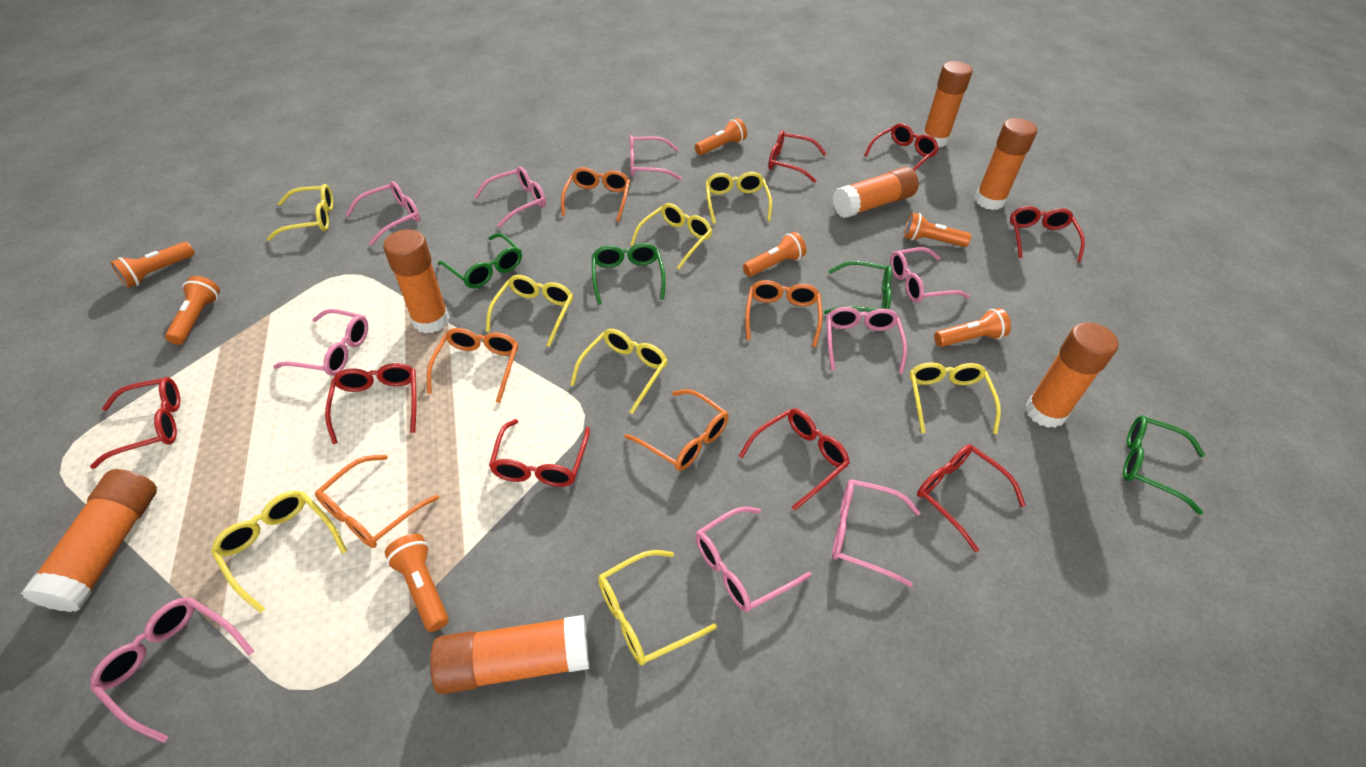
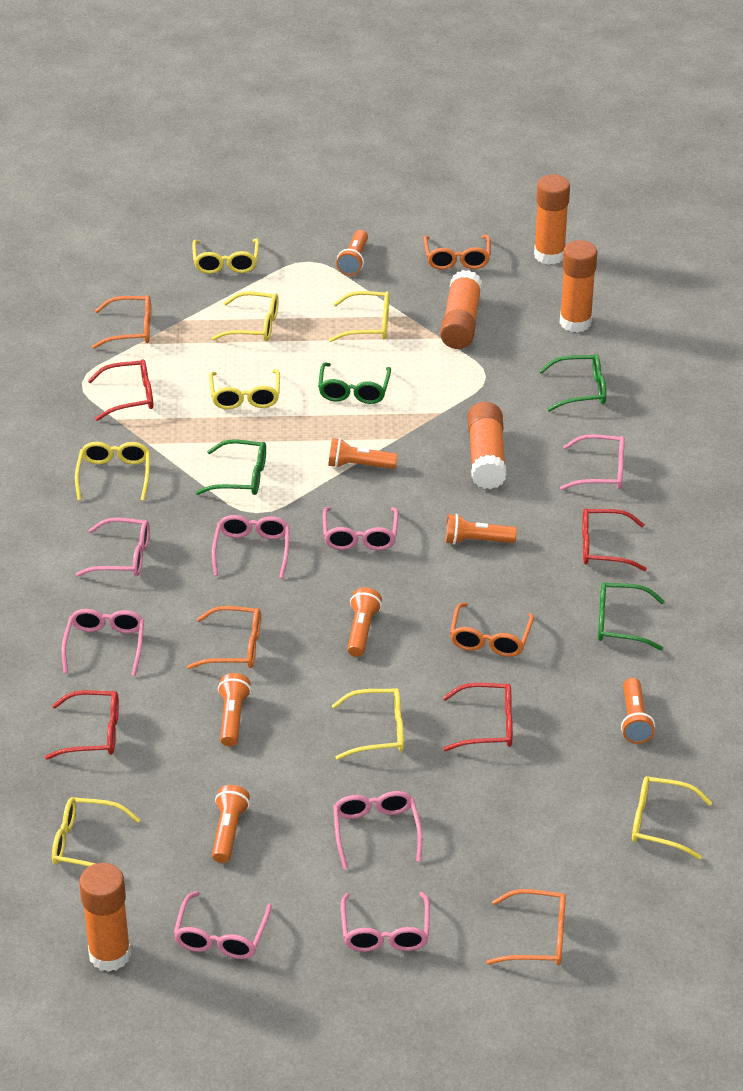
orange glue stick: [21,469,157,612] [383,229,450,334] [430,615,589,694] [833,167,919,218] [922,61,973,147] [975,118,1037,210] [1025,322,1118,428] = 7 -> [79,863,131,972] [440,270,482,349] [468,402,507,489] [534,174,570,265] [560,240,597,333] = 5
pink glasses: [90,597,254,743] [273,309,368,376] [346,181,420,246] [474,167,546,228] [630,135,682,180] [695,507,811,612] [827,307,907,374] [832,479,921,587] [890,247,970,303] = 9 -> [61,609,144,676] [75,518,150,577] [173,891,272,959] [212,515,290,578] [323,507,398,550] [333,791,422,869] [341,892,430,952] [560,434,625,490] = 8
red glasses: [90,377,180,469] [325,363,417,444] [489,419,590,487] [739,408,850,511] [768,130,827,183] [864,123,939,171] [917,444,1026,552] [1010,206,1085,262] = 8 -> [45,690,119,760] [88,359,153,421] [443,683,513,751] [582,508,647,571] = 4

